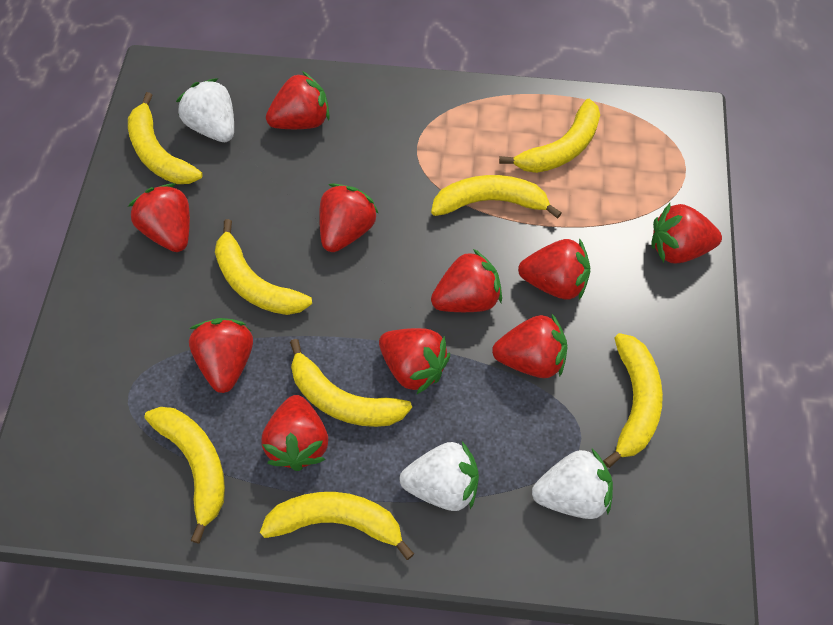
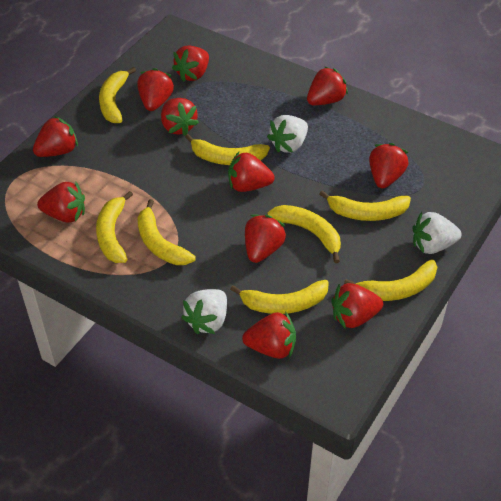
red strawberry: [128,184,190,252] [189,318,253,393] [261,395,328,471] [266,71,330,129] [319,184,379,252] [379,328,450,395] [431,249,502,312] [492,313,567,378] [518,238,590,300] [651,203,722,264] = 10 -> [33,116,78,157] [37,182,85,223] [137,68,174,111] [161,98,199,136] [172,45,209,82] [228,152,275,192] [242,311,296,359] [245,215,286,263] [307,67,348,105] [331,283,383,328] [369,143,409,189] = 11

